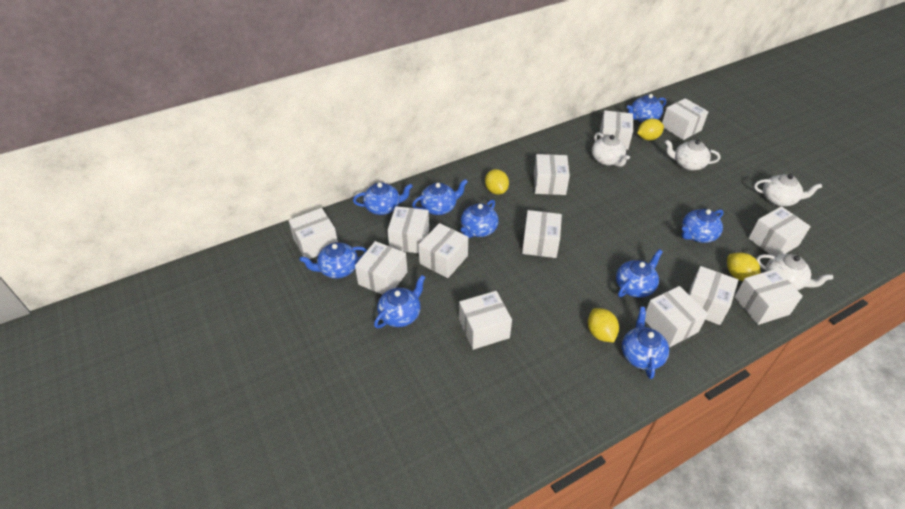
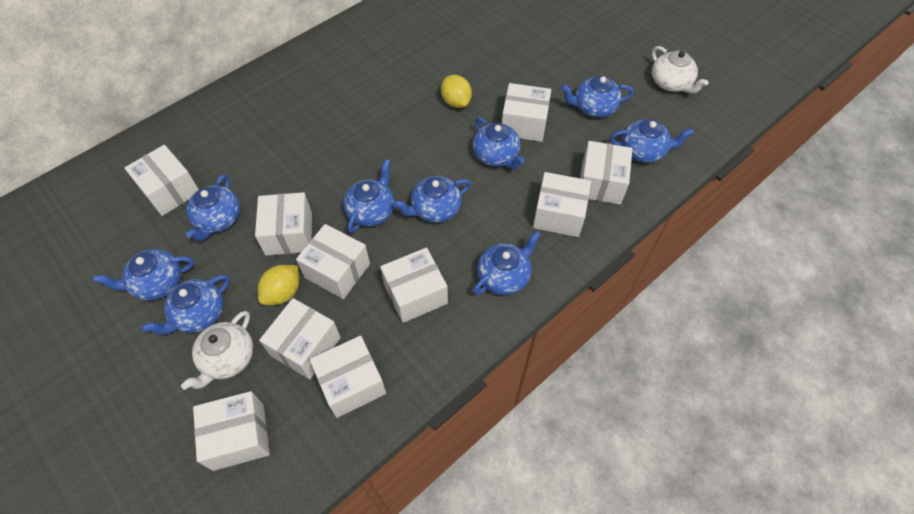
white box: [288,208,338,259] [355,241,408,295] [387,206,429,253] [418,223,468,278] [459,291,512,350] [522,210,562,258] [534,154,570,195] [600,110,633,150] [645,286,708,347] [662,98,708,140] [688,266,738,325] [734,269,803,325] [749,206,811,256] = 13 -> [124,145,199,216] [193,391,270,471] [255,192,312,256] [259,298,341,380] [296,224,370,299] [310,335,386,418] [380,248,448,323] [502,83,551,142] [533,172,591,237] [580,141,633,204] = 10
white teapot: [592,132,630,167] [665,140,720,171] [754,174,822,206] [756,254,833,290] = 4 -> [181,311,253,390] [652,46,708,94] = 2
yellow lemon: [485,169,509,195] [588,308,619,342] [637,118,664,140] [727,253,760,281] = 4 -> [258,265,299,305] [441,75,472,108] = 2

